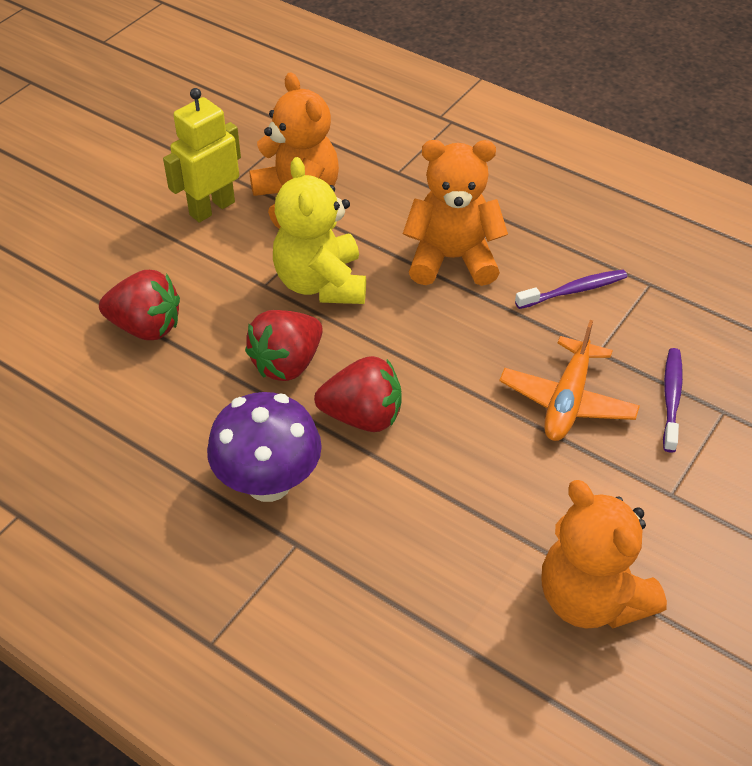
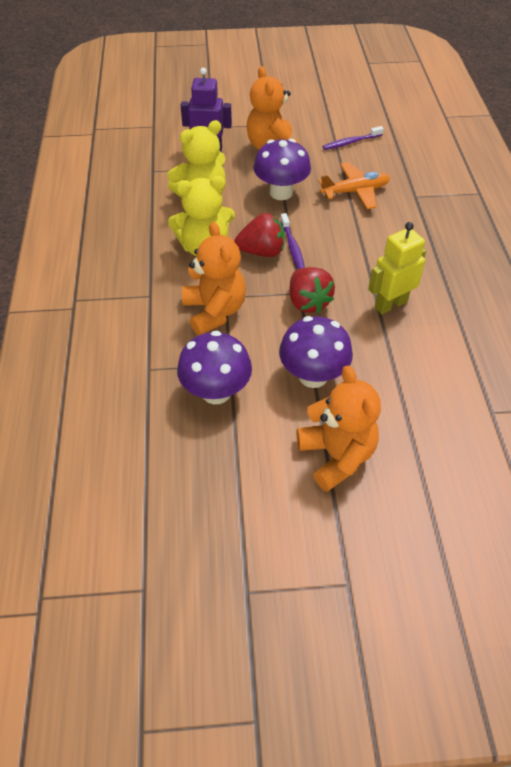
purple mushroom: [207,392,322,502] = 1 -> [177,331,252,404] [253,139,311,200] [279,316,353,388] = 3
purple robot: none = 0 -> [180,68,232,152] = 1
red strawberry: [99,270,180,340] [245,310,323,381] [314,356,402,432] = 3 -> [234,213,285,257] [289,267,335,313] = 2
yellow teddy bear: [273,157,366,304] = 1 -> [167,120,226,198] [168,176,235,256] = 2

